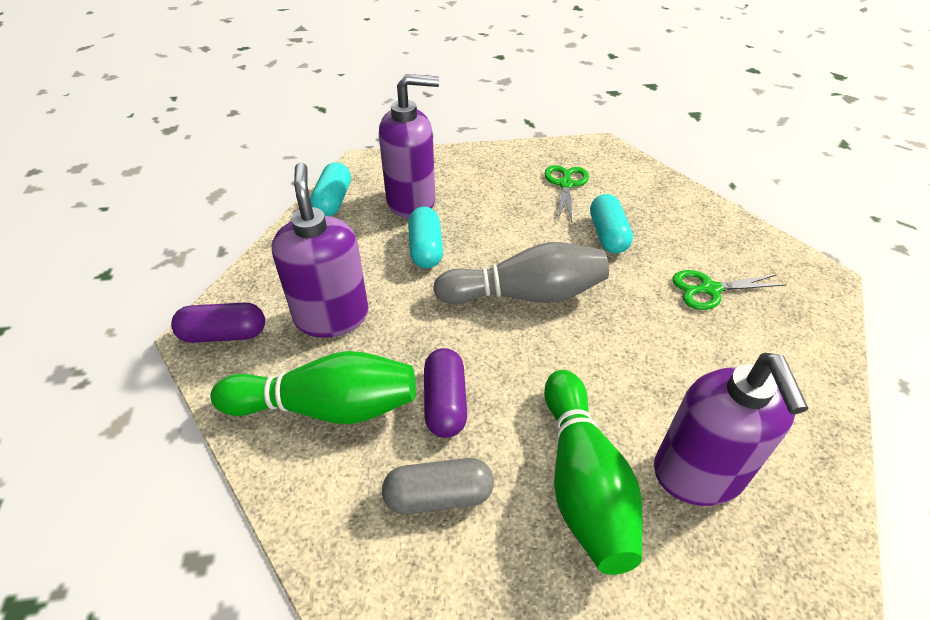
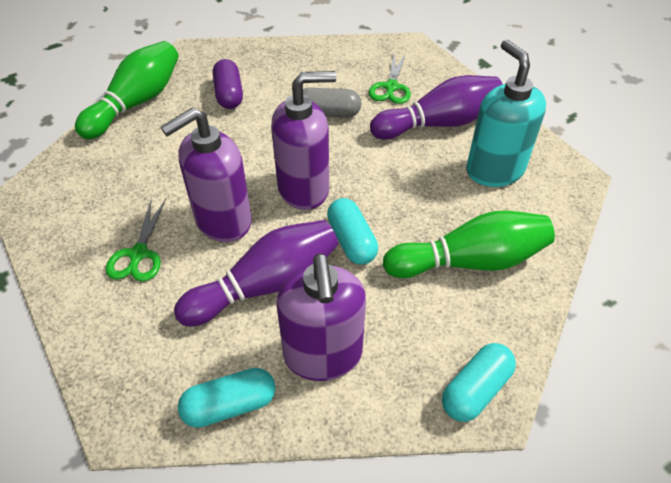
grey bowling pin: [433,242,609,304] = 1 -> none = 0
purple bowling pin: none = 0 -> [174,220,338,326] [370,75,503,140] = 2
purple capsule: [171,302,265,343] [424,348,467,438] = 2 -> [213,59,243,109] = 1
turquoise soap dispenser: none = 0 -> [466,40,546,187] = 1

